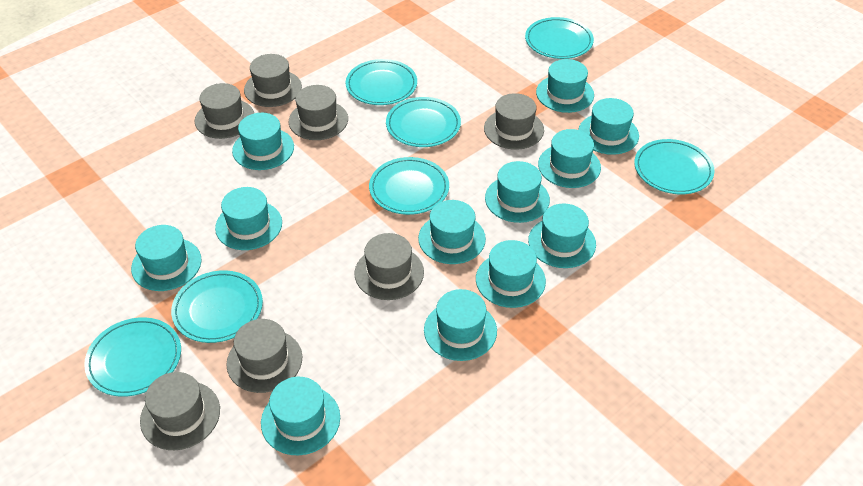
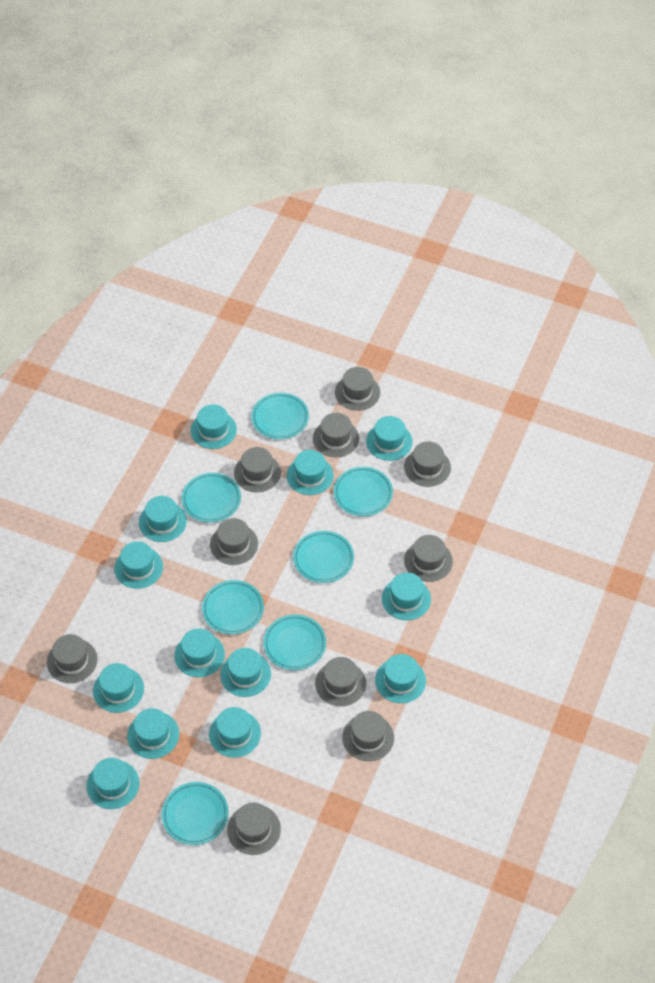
grey hat: [140,372,220,450] [195,83,254,139] [226,319,302,393] [244,54,302,107] [289,85,348,140] [354,233,424,300] [484,93,544,150] = 7 -> [47,634,97,683] [210,518,258,565] [227,803,281,855] [234,447,281,492] [313,413,359,457] [315,657,366,706] [335,367,380,411] [342,711,394,761] [404,442,451,487] [404,535,453,582] = 10
turquoise hat: [131,225,201,291] [215,187,282,250] [232,113,294,170] [261,377,340,455] [418,200,486,264] [424,289,497,361] [476,240,546,308] [485,161,550,223] [528,203,596,268] [536,59,594,113] [538,129,601,188] [578,98,639,155] = 12 -> [87,758,140,809] [93,663,144,713] [114,541,163,589] [127,708,179,759] [139,496,187,542] [174,628,225,677] [191,404,237,449] [209,707,261,757] [220,648,271,697] [287,450,334,495] [366,416,413,461] [375,654,426,703] [382,573,431,620] = 13

